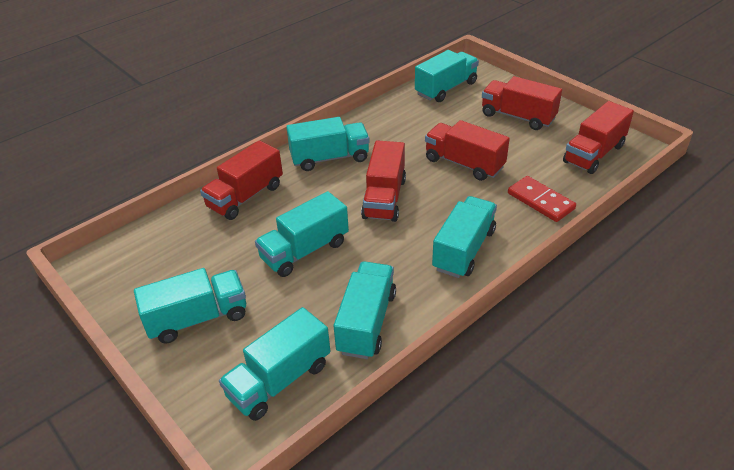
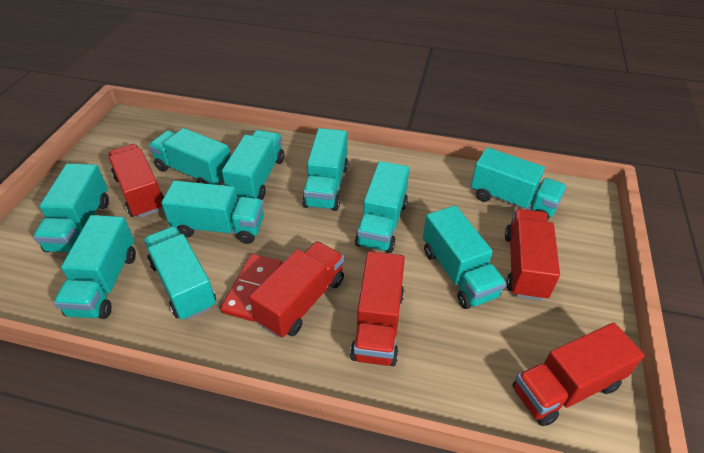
turquoise truck: [134,268,246,344] [219,307,330,421] [255,191,349,277] [286,117,370,171] [334,261,396,359] [415,50,479,102] [432,196,497,278] = 7 -> [33,163,109,253] [54,215,136,319] [143,226,216,321] [148,128,231,185] [161,181,264,244] [222,130,284,200] [302,128,348,211] [355,161,410,253] [423,205,506,309] [471,147,566,220] = 10

